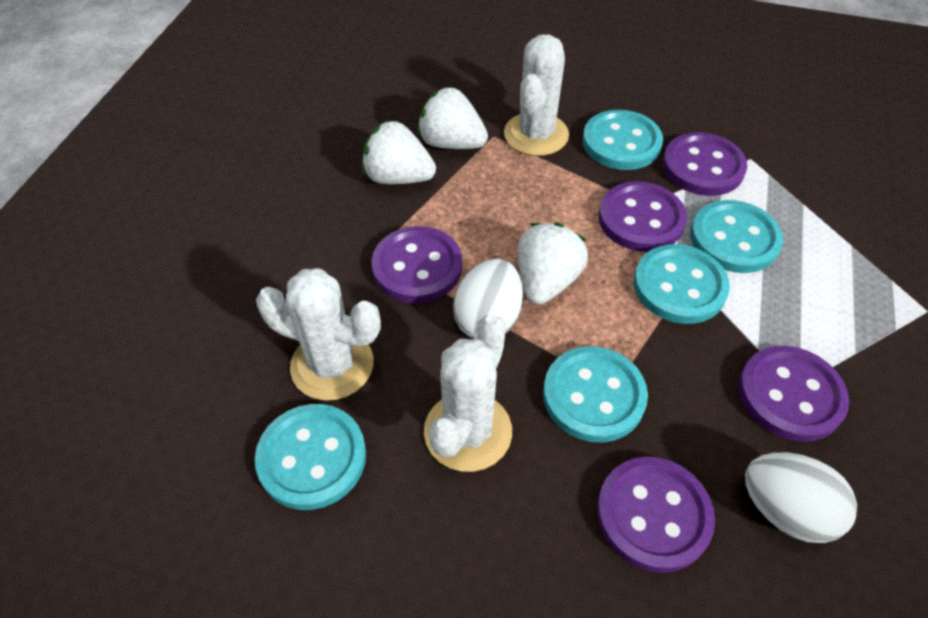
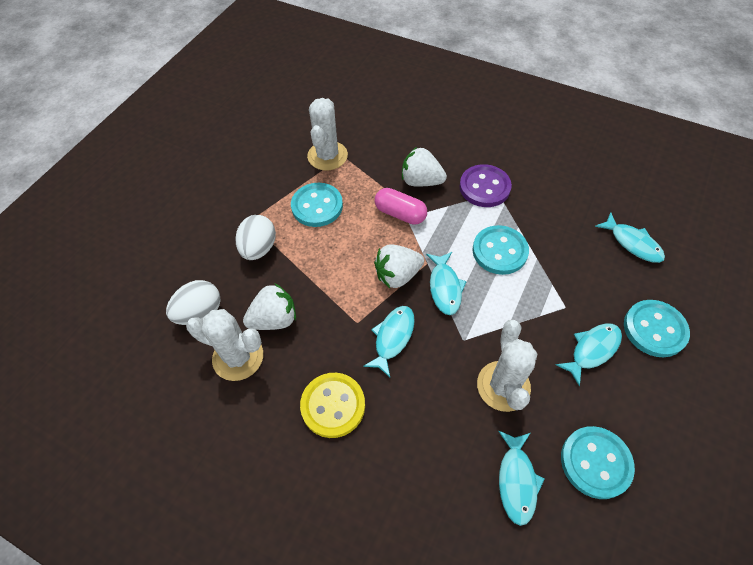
pink capsule: none = 0 -> [375,188,427,225] = 1
purple button: [371,226,462,303] [597,457,715,573] [598,181,687,252] [663,132,747,196] [738,346,849,442] = 5 -> [460,164,512,207] = 1
turquoise button: [255,404,366,510] [543,346,648,443] [583,110,663,170] [634,244,730,324] [690,200,783,273] = 5 -> [291,183,343,227] [472,225,529,275] [561,426,635,499] [624,300,690,357] = 4
turquoise fish: none = 0 -> [363,306,415,377] [426,252,467,315] [499,431,545,526] [556,323,622,386] [595,212,665,263] = 5
yellow button: none = 0 -> [300,373,365,438] = 1

